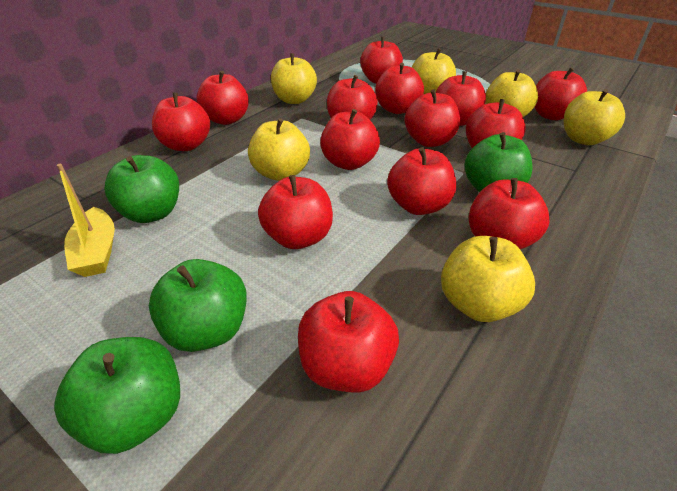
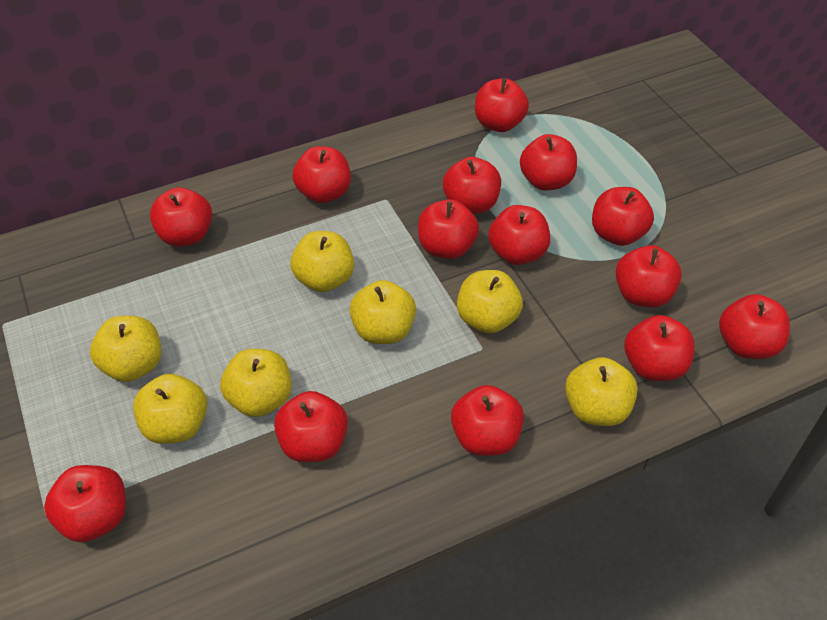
green apple: [54,337,180,454] [104,155,179,223] [149,259,247,352] [465,132,533,192] = 4 -> none = 0
yellow apple: [248,118,310,181] [271,53,317,104] [412,48,456,94] [441,236,535,322] [485,69,538,117] [564,89,625,145] = 6 -> [90,316,161,382] [133,374,207,444] [220,349,292,417] [291,231,354,292] [350,280,416,344] [457,270,523,333] [565,357,638,426] = 7
yellow boat: [57,164,115,277] = 1 -> none = 0

